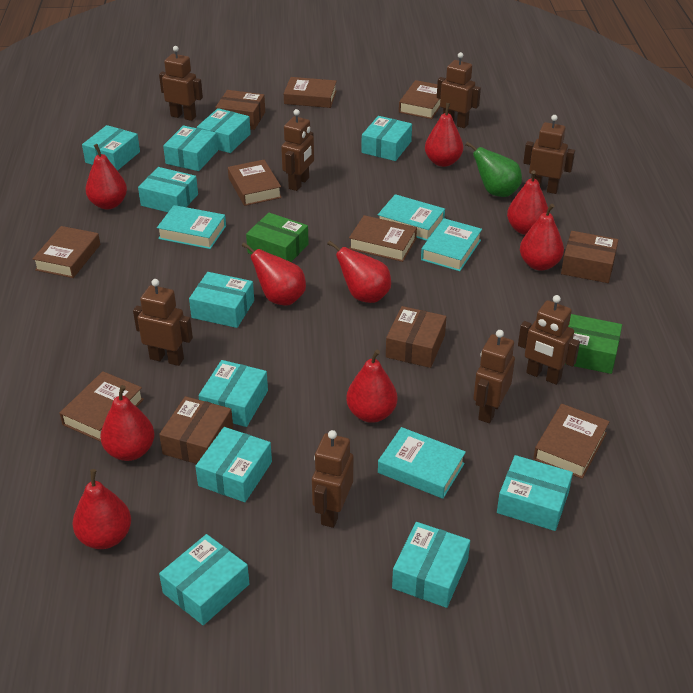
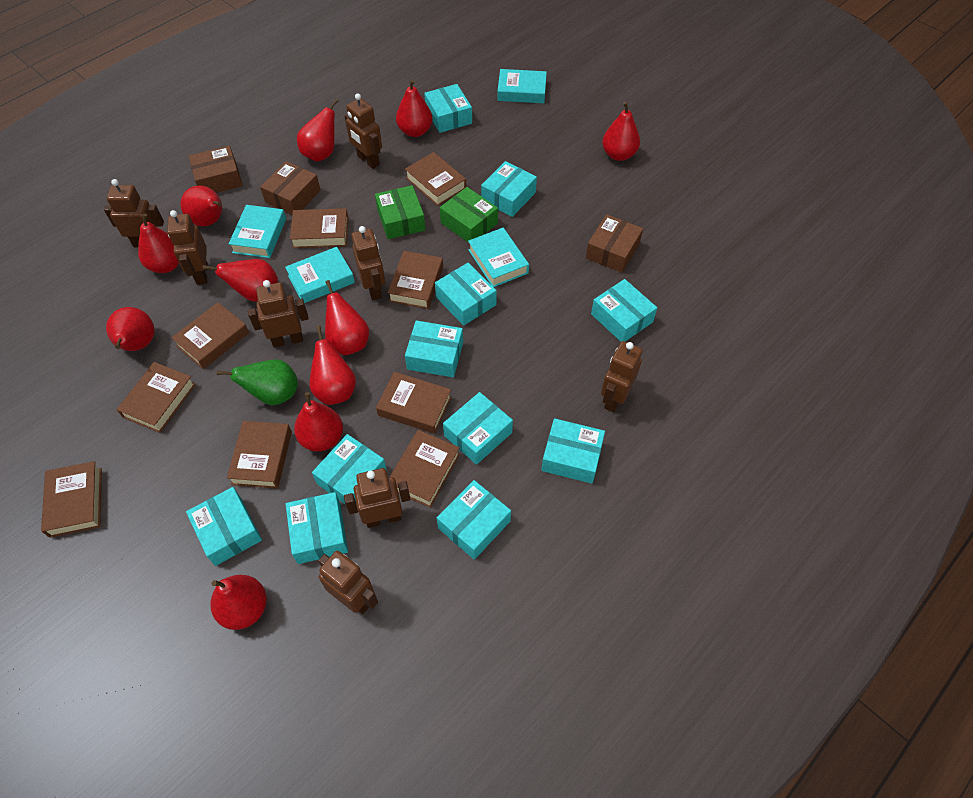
brown book: [33,226,100,278] [60,371,144,442] [228,160,282,206] [284,77,337,108] [349,215,417,262] [399,80,440,119] [533,404,610,479] = 7 -> [41,461,102,538] [116,362,196,433] [171,302,249,369] [227,421,292,489] [290,208,349,248] [376,372,452,434] [388,251,443,309] [390,430,460,508] [405,152,466,206] = 9
brown box: [159,396,233,464] [216,90,265,130] [386,306,446,368] [561,231,618,283] = 4 -> [189,146,243,193] [260,161,321,215] [586,214,643,273] = 3
red pear: [73,469,131,549] [85,144,127,210] [100,385,155,461] [242,242,306,305] [327,240,391,303] [346,350,397,423] [425,103,463,167] [507,170,548,235] [520,204,564,271] = 9 -> [106,307,154,351] [138,213,179,273] [181,185,222,226] [203,259,278,302] [211,575,267,630] [294,392,343,451] [297,99,339,162] [309,326,356,405] [325,280,369,355] [396,79,433,137] [602,101,640,161] = 11

